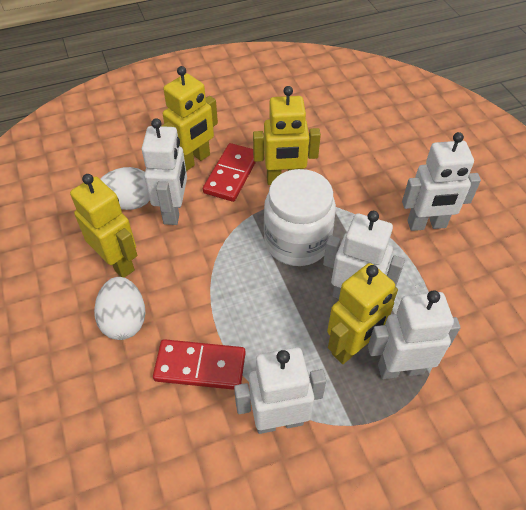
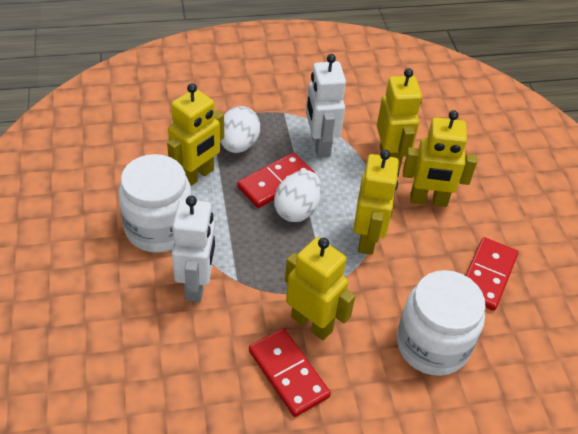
red domino: [153,339,246,390] [203,143,256,202] = 2 -> [237,153,315,208] [249,328,331,417] [465,237,518,311] = 3
white jar: [264,169,336,266] = 1 -> [118,154,192,253] [397,270,485,376] = 2
white robot: [142,118,187,225] [234,347,326,434] [323,211,405,299] [368,290,461,379] [402,132,481,231] = 5 -> [172,196,215,302] [306,54,346,158] = 2
yellow robot: [70,174,137,278] [162,66,218,171] [253,86,321,185] [327,263,398,364] = 4 -> [167,83,224,186] [285,237,355,340] [354,150,399,255] [377,68,422,171] [403,110,477,207] = 5

